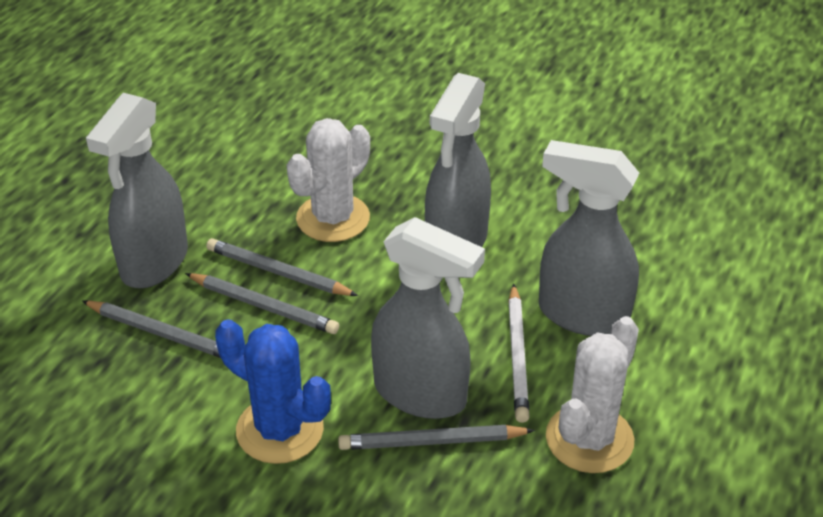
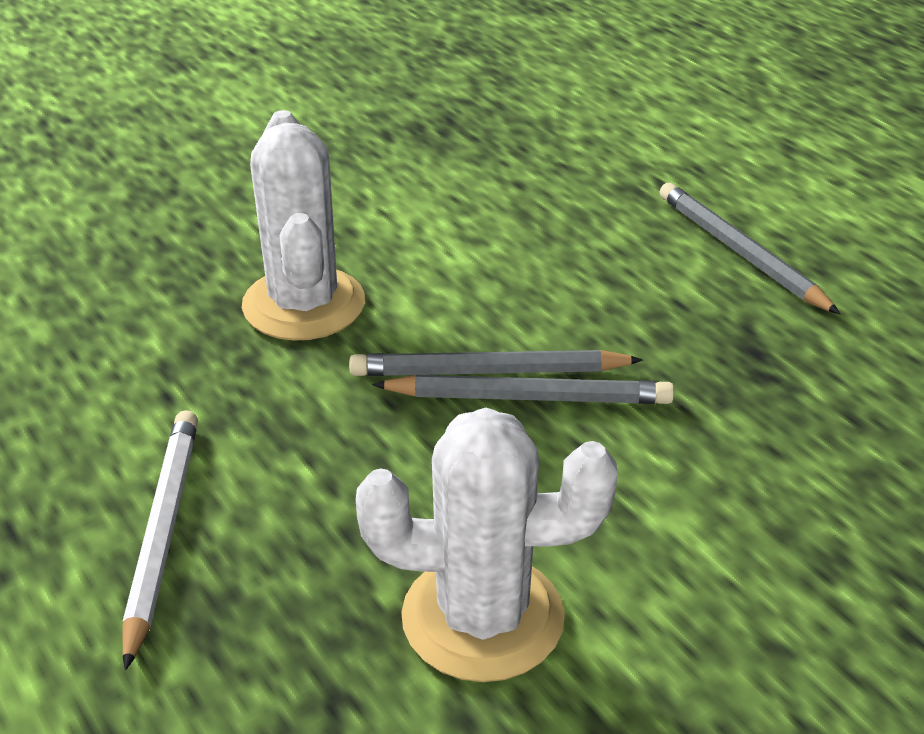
blue cactus: [215,319,331,464] = 1 -> none = 0
grey pencil: [82,300,221,358] [185,273,339,334] [206,238,358,296] [338,425,535,450] = 4 -> [349,350,643,376] [372,375,674,404] [659,183,840,314] = 3
grey spray bottle: [86,93,188,288] [371,217,485,419] [425,73,491,247] [539,140,639,336] = 4 -> none = 0

